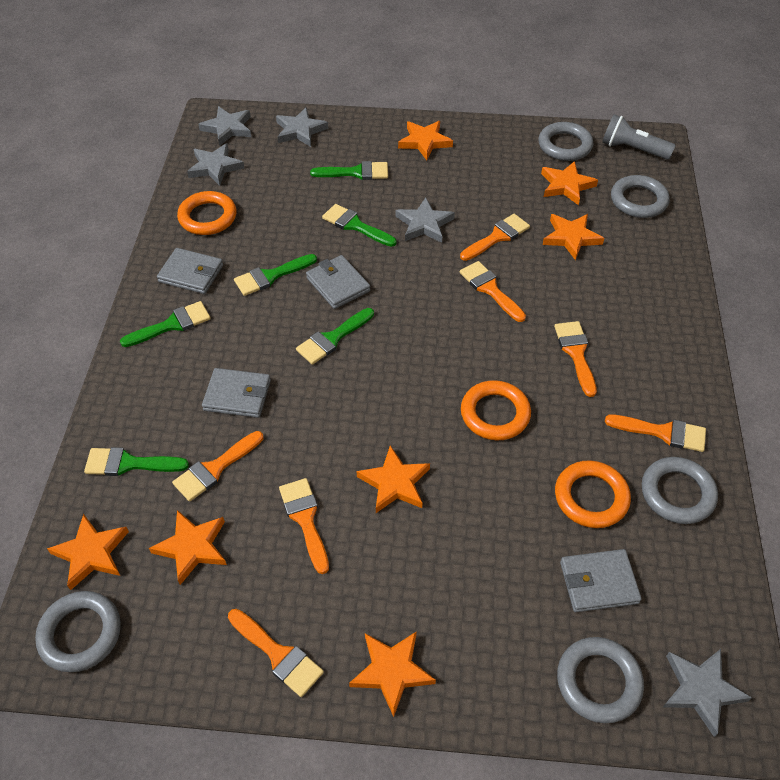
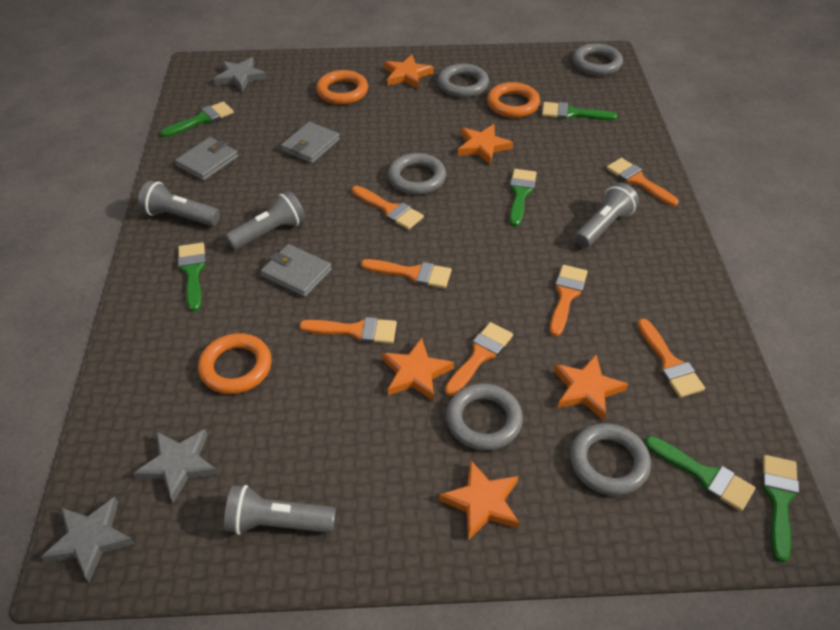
grey flashlight: [602,114,676,160] = 1 -> [138,180,220,226] [224,485,336,535] [225,191,306,250] [575,183,639,248] = 4
grey star: [187,143,244,186] [198,106,251,146] [276,107,329,147] [396,198,455,243] [663,649,752,737] = 5 -> [41,497,134,582] [133,429,218,503] [214,57,267,92] = 3
grey wallet: [157,248,223,294] [202,368,271,418] [306,255,370,309] [560,549,642,612] = 4 -> [175,137,238,181] [261,244,332,297] [281,122,340,164] = 3
orange star: [47,514,129,590] [149,510,227,585] [349,631,436,717] [357,445,430,513] [398,121,453,160] [541,161,598,205] [543,214,604,260] = 7 -> [382,338,454,401] [384,55,434,89] [439,461,519,541] [458,124,513,164] [553,354,628,421] = 5

